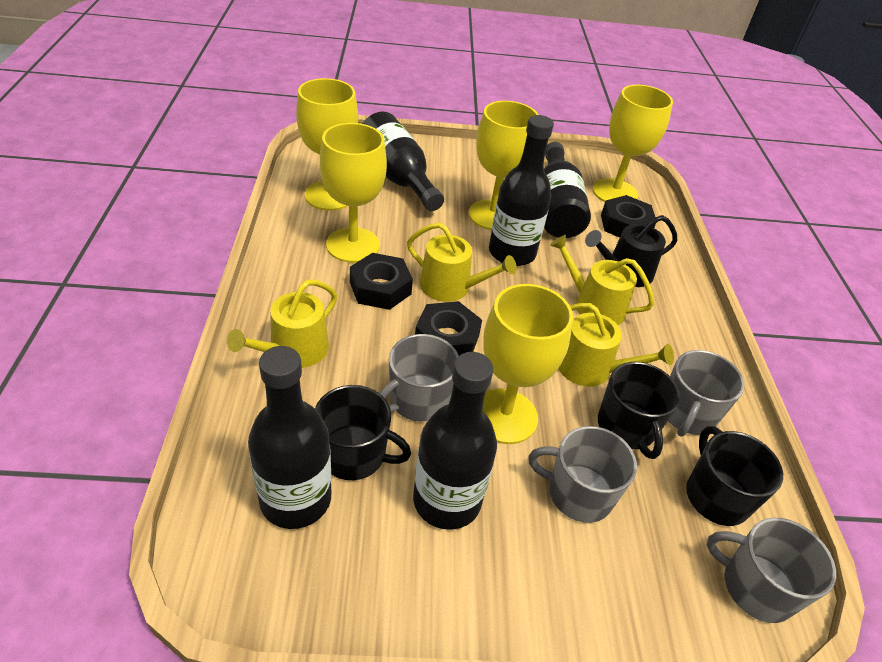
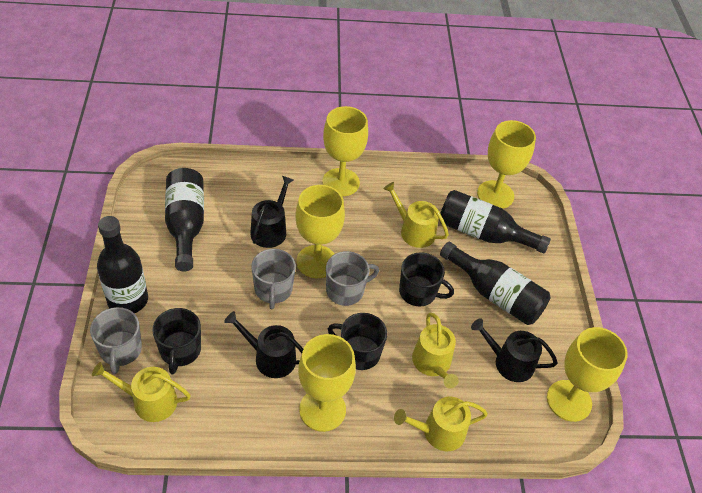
black bottle: [248,346,331,529] [363,112,444,211] [413,352,497,530] [489,115,554,266] [544,142,591,238] = 5 -> [97,216,148,313] [165,168,204,271] [439,190,551,254] [440,242,550,325] = 4
black nut: [350,253,413,310] [415,301,482,355] [601,195,656,238] = 3 -> none = 0
black watering can: [585,215,677,287] = 1 -> [224,311,303,378] [250,176,293,248] [471,318,558,382] = 3
grey mug: [380,334,459,422] [528,426,637,523] [668,350,745,436] [707,518,836,623] = 4 -> [90,307,142,374] [251,249,296,309] [326,251,379,306] = 3

